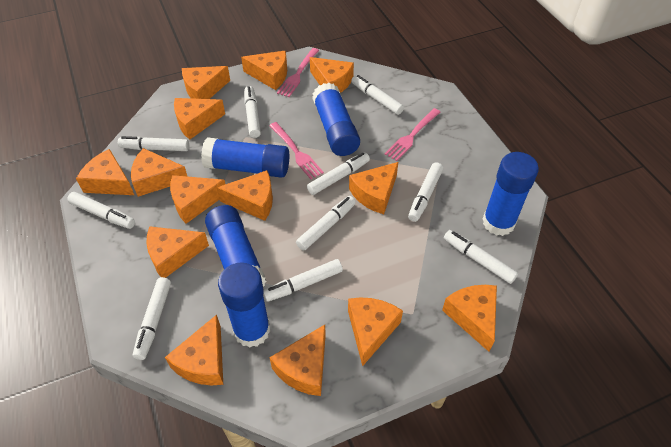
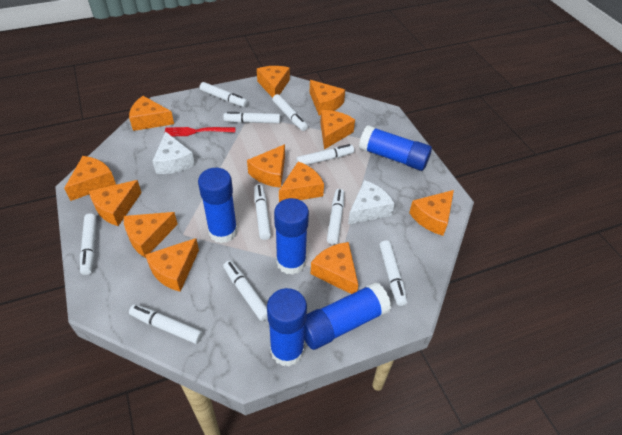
orange cheese: [76,149,134,195] [131,148,187,197] [146,226,209,278] [165,315,223,385] [170,175,225,224] [174,98,225,140] [182,66,230,99] [217,170,273,221] [241,51,287,90] [269,325,326,396] [310,57,354,93] [348,297,403,366] [349,162,398,214] [442,285,497,352] = 14 -> [64,156,116,201] [89,180,142,226] [124,212,178,258] [129,96,174,131] [145,238,199,292] [247,144,285,188] [257,66,290,98] [279,161,324,202] [310,80,345,116] [311,242,358,294] [320,110,355,150] [409,190,454,236] = 12
pink fork: [269,122,324,179] [277,48,319,97] [385,108,440,161] = 3 -> none = 0
red fork: none = 0 -> [164,127,235,136] = 1
white cheese: none = 0 -> [153,132,195,174] [348,180,395,224] = 2

